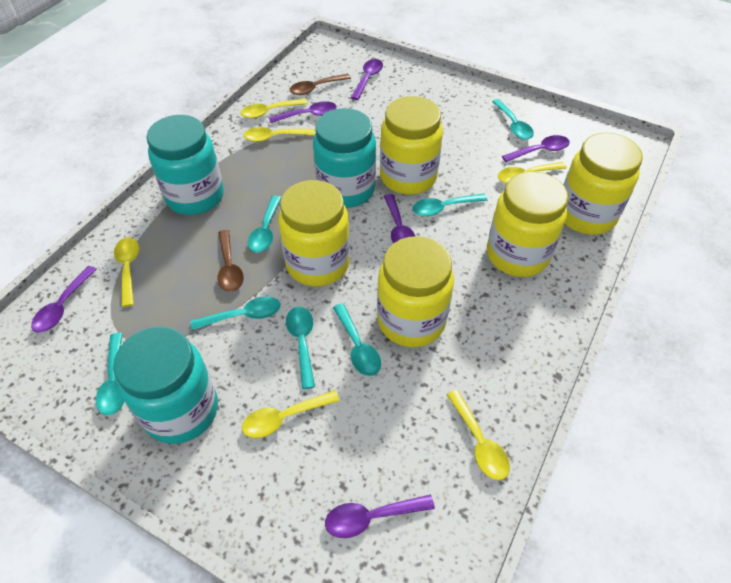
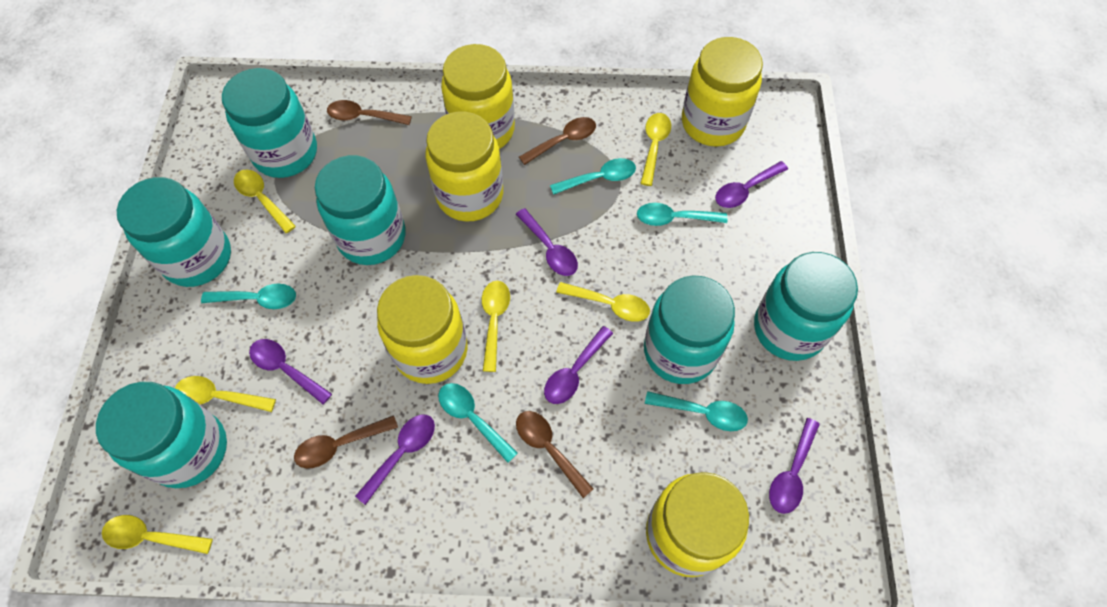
brown spoon: [218,230,244,292] [290,74,351,95] = 2 -> [294,415,398,468] [327,100,412,125] [516,411,594,498] [519,117,596,165] = 4
turquoise jar: [113,327,218,444] [146,115,224,215] [313,108,376,208] = 3 -> [96,382,227,488] [117,177,231,287] [222,68,317,178] [315,155,405,265] [644,275,735,384] [754,252,858,361] = 6
turquoise spoon: [96,333,124,415] [191,296,280,330] [248,195,282,252] [286,307,315,389] [333,304,381,376] [413,194,487,216] [492,99,534,140] = 7 -> [201,284,296,309] [438,383,518,463] [550,158,636,195] [637,203,727,226] [645,391,748,431] = 5

